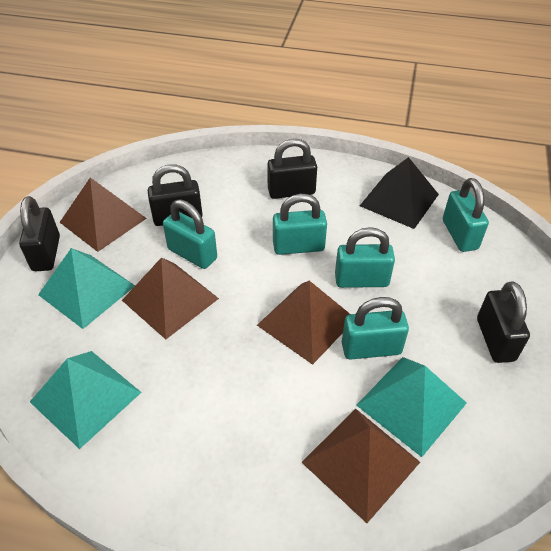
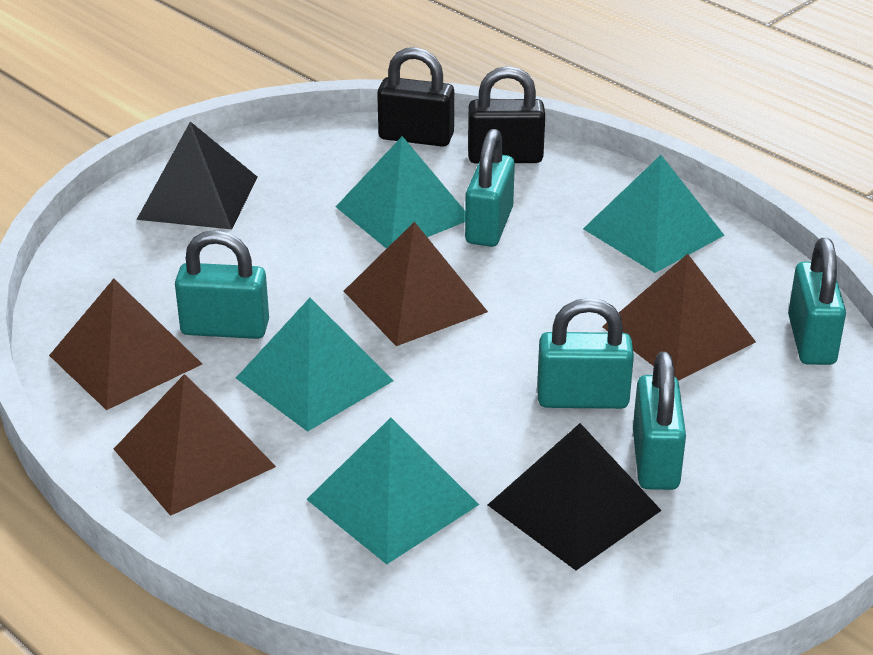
black padlock: [19,196,60,271] [148,164,203,226] [267,139,317,199] [477,281,530,363] = 4 -> [377,47,454,147] [468,66,545,164] = 2
black pyramid: [360,157,439,229] = 1 -> [136,122,258,229] [488,423,662,570] = 2
turquoise pyramid: [30,351,142,449] [38,248,135,329] [356,357,467,457] = 3 -> [236,298,394,432] [306,418,479,564] [336,136,465,249] [583,155,725,273] = 4

